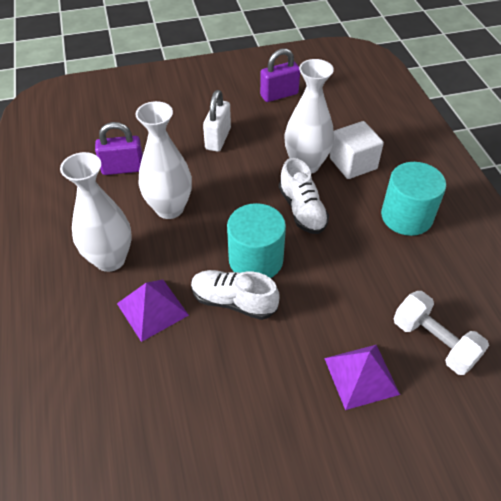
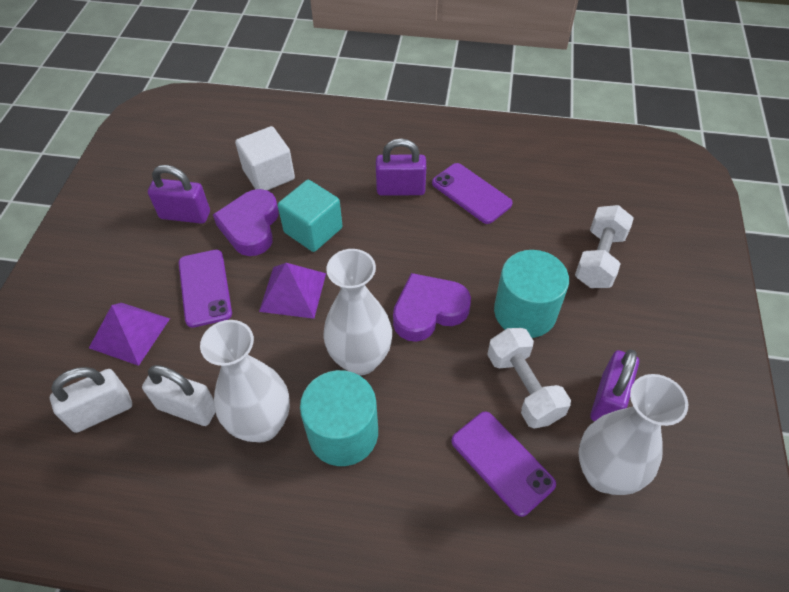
purple heart: none = 0 -> [213,189,279,256] [393,273,471,342] = 2
purple padlock: [95,122,143,175] [260,48,300,102] = 2 -> [148,165,210,224] [376,138,426,195] [590,349,639,422] = 3
purple phone: none = 0 -> [179,250,232,328] [432,163,513,224] [451,412,556,517] = 3
turquoise cube: none = 0 -> [278,180,342,252] = 1
white dumbbell: [394,291,489,375] = 1 -> [487,328,571,428] [575,205,634,288] = 2
white padlock: [203,90,231,152] = 1 -> [50,367,132,433] [142,365,216,426] = 2
white shoe: [191,270,280,320] [279,158,329,234] = 2 -> none = 0

